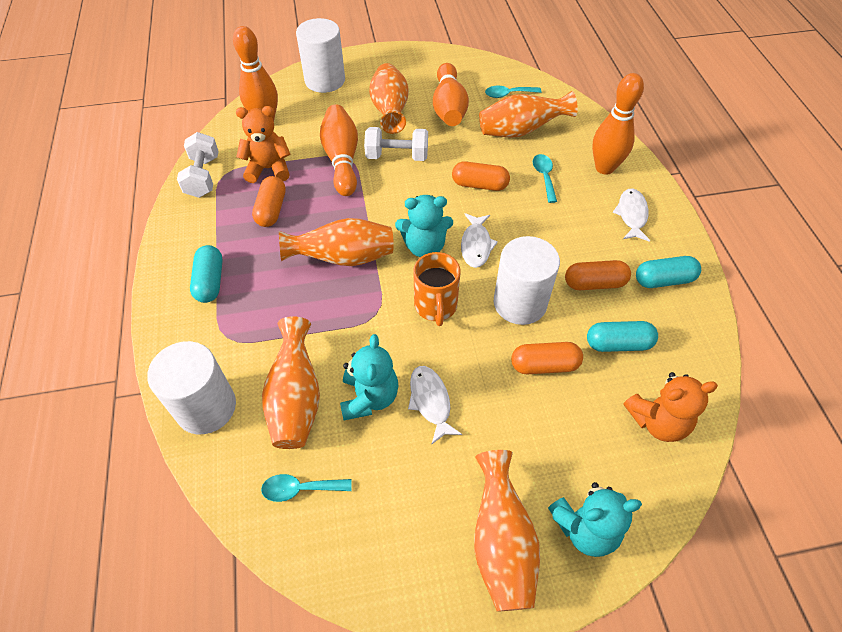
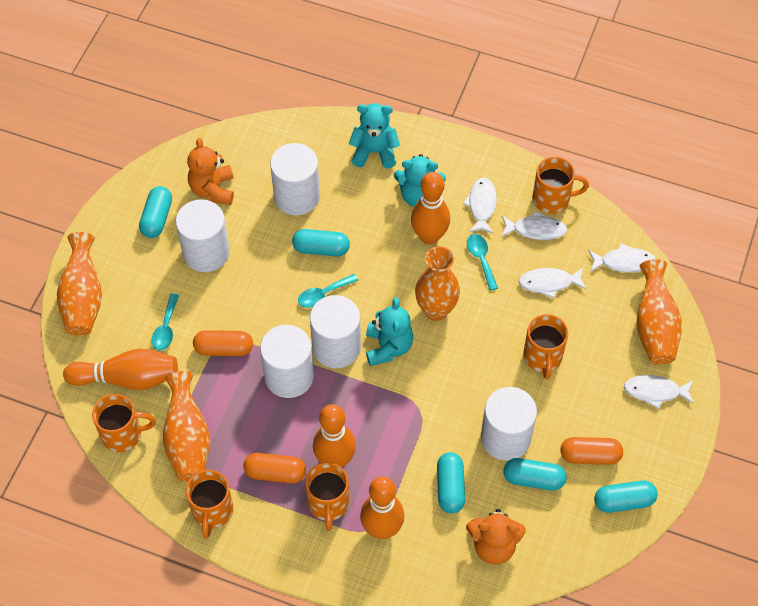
orange capsule: [252,176,286,227] [452,161,510,191] [511,342,583,374] [565,260,631,290] = 4 -> [193,330,253,356] [243,453,306,483] [560,437,623,465] = 3
orange mug: [413,252,460,326] = 1 -> [92,394,156,452] [186,470,233,539] [305,462,349,531] [523,314,568,380] [533,157,589,214] = 5
orange vase: [262,316,320,449] [279,218,394,266] [369,63,409,134] [474,450,540,611] [479,91,578,138] = 5 -> [57,232,102,335] [163,371,210,481] [415,246,460,321] [636,259,682,364] = 4
turquoise capsule: [190,245,223,303] [587,321,658,352] [636,256,701,288] = 3 -> [139,186,172,238] [292,229,350,257] [437,452,465,514] [503,458,567,490] [594,480,658,513] = 5
white cylinder: [147,341,236,434] [296,18,345,93] [494,236,560,325] = 3 -> [176,199,230,272] [260,325,314,398] [270,143,320,216] [310,295,361,368] [481,387,537,460] = 5
white dumbbell: [177,132,218,198] [364,127,428,161] = 2 -> none = 0
white fish: [408,366,462,444] [461,213,498,268] [613,188,650,242] = 3 -> [463,177,497,234] [501,211,567,240] [519,268,587,298] [588,243,655,272] [624,375,694,409] = 5

